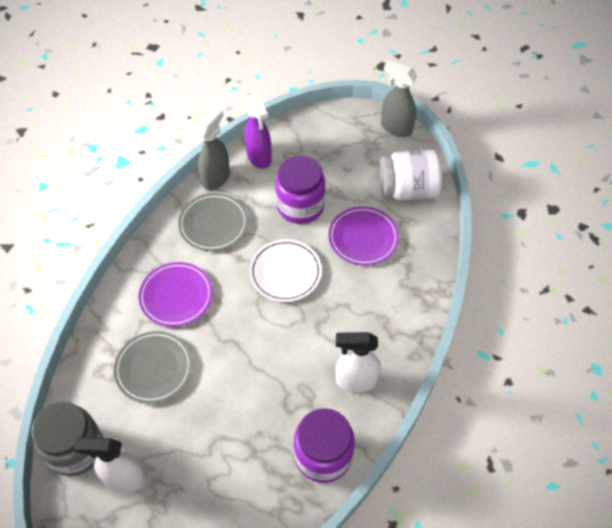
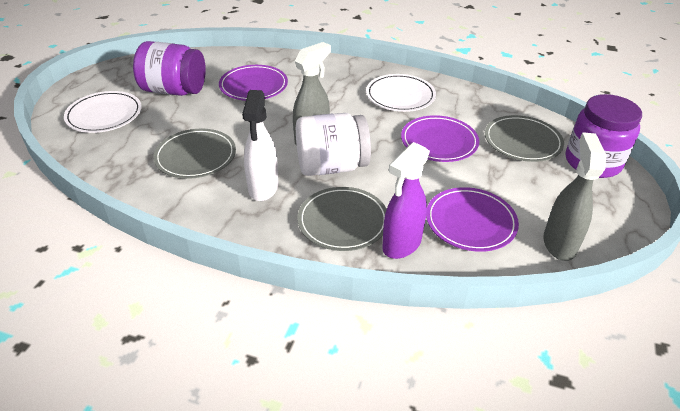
grey jar: [32,402,103,476] = 1 -> none = 0
grey plate: [114,331,192,403] [178,193,248,251] = 2 -> [153,128,236,179] [297,187,387,251] [485,115,564,162] = 3
purple plate: [139,262,213,327] [328,206,399,266] = 2 -> [219,65,288,101] [401,115,479,162] [426,187,519,252] = 3
white plate: [249,240,322,302] = 1 -> [64,91,142,133] [366,74,436,112] = 2
white spray bottle: [73,437,148,492] [336,332,381,393] = 2 -> [242,90,278,201] = 1

